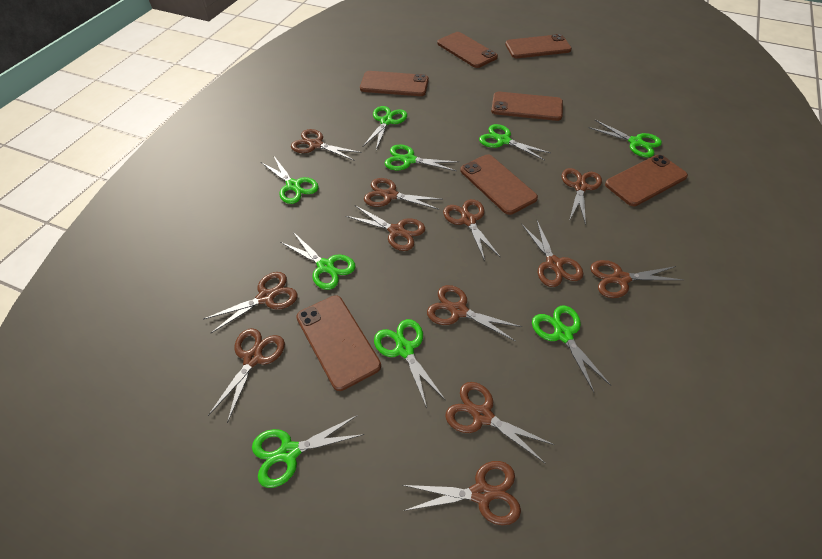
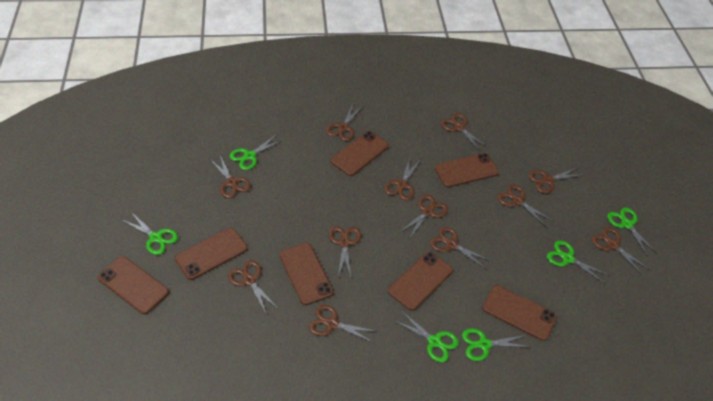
green scissors: [252,415,364,488] [261,156,319,204] [280,232,355,290] [363,106,407,150] [374,319,445,408] [385,144,459,171] [479,124,551,161] [532,306,611,392] [588,120,662,157] = 9 -> [122,212,178,255] [230,134,283,170] [393,311,459,363] [462,328,530,361] [547,241,610,284] [607,207,658,257] = 6

